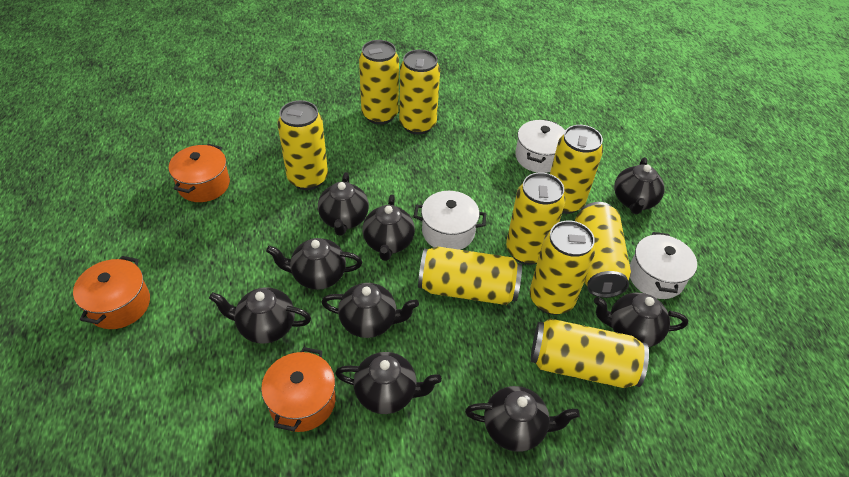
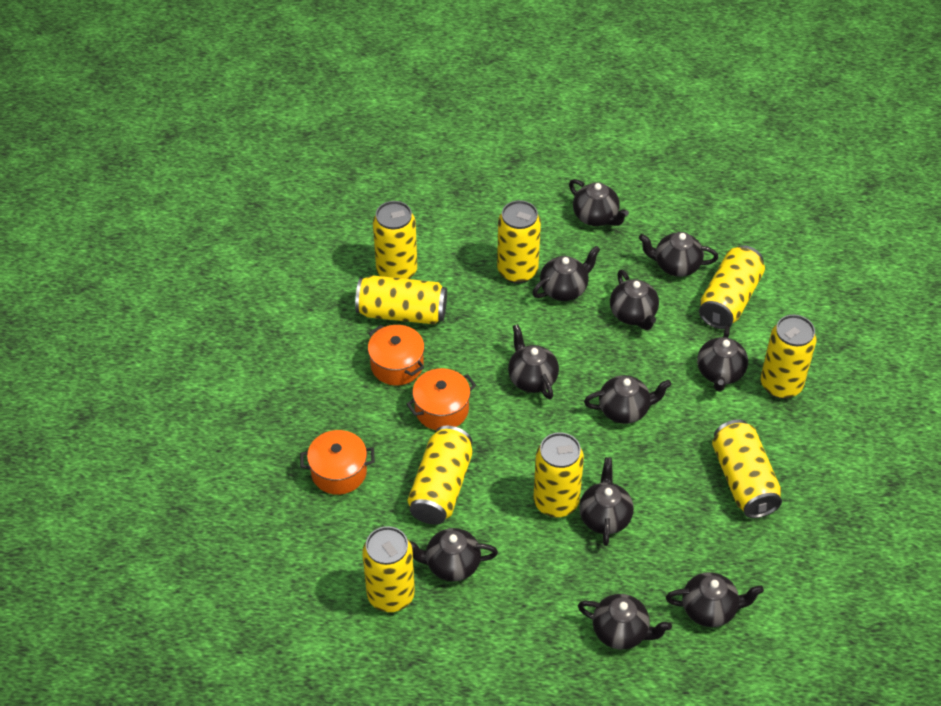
black teapot: [209,287,311,343] [266,238,362,290] [318,172,369,236] [321,283,419,338] [335,352,442,414] [362,194,415,261] [465,386,580,452] [594,293,688,347] [614,157,665,214] = 9 -> [410,528,498,581] [508,324,559,399] [532,246,600,301] [569,179,629,226] [578,594,672,650] [579,457,634,546] [584,375,672,424] [610,270,659,330] [639,232,718,277] [666,572,764,627] [697,326,748,391] = 11
white pot: [413,191,486,250] [515,119,565,173] [630,232,697,299] = 3 -> none = 0

